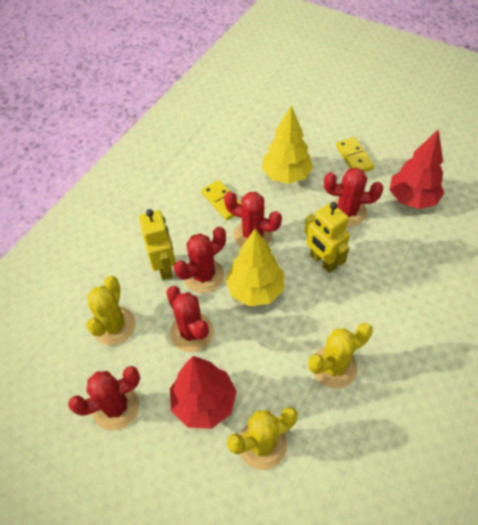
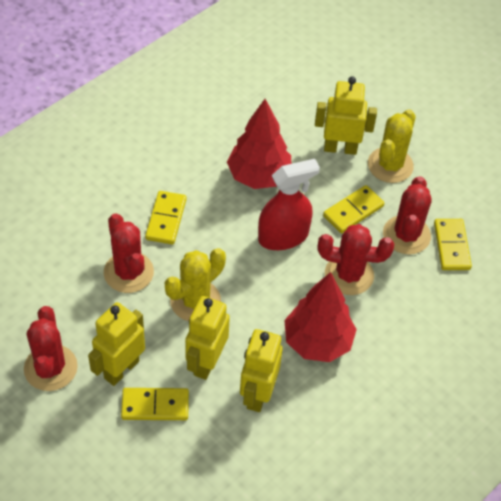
red cactus: [68,366,140,431] [166,286,214,352] [174,227,226,293] [224,191,282,247] [324,167,383,227] = 5 -> [24,306,78,391] [104,213,154,293] [318,224,394,295] [383,176,432,254] = 4
red spray bottle: none = 0 -> [258,159,320,250] = 1
yellow cactus: [86,276,136,345] [227,407,298,470] [308,323,373,389] = 3 -> [165,248,226,321] [368,109,416,183] = 2
yellow domino: [201,180,241,220] [336,137,374,172] = 2 -> [121,388,189,420] [145,191,187,244] [323,185,384,233] [434,219,472,270] = 4
yellow robot: [139,209,176,280] [304,202,350,273] = 2 -> [88,302,145,386] [185,296,230,380] [240,329,283,412] [315,76,377,155] = 4
yellow tree: [225,229,284,306] [262,106,313,184] = 2 -> none = 0

